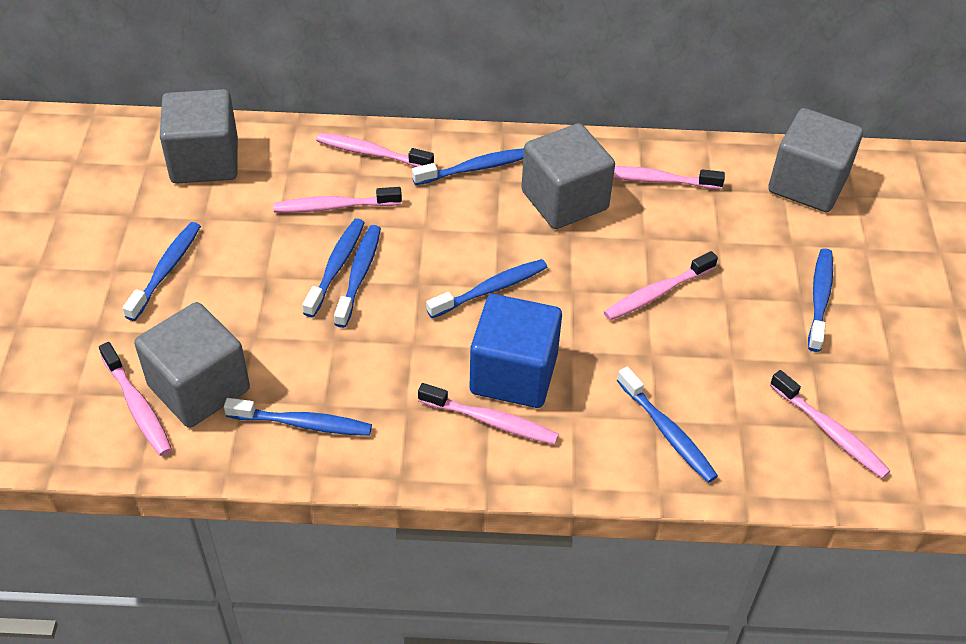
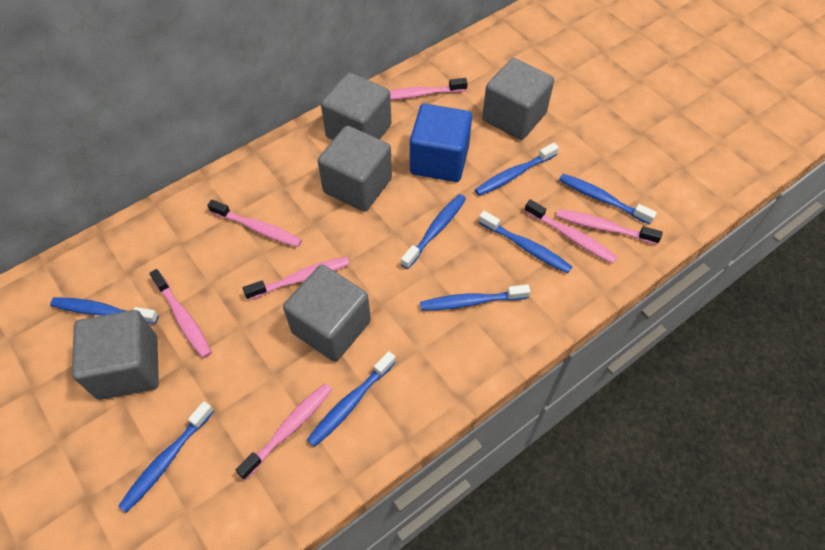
grey cube: [134,302,250,428] [160,89,238,184] [521,123,615,229] [768,108,863,212] = 4 -> [72,310,159,400] [283,265,371,362] [318,126,392,212] [321,72,391,140] [482,58,554,140] = 5

